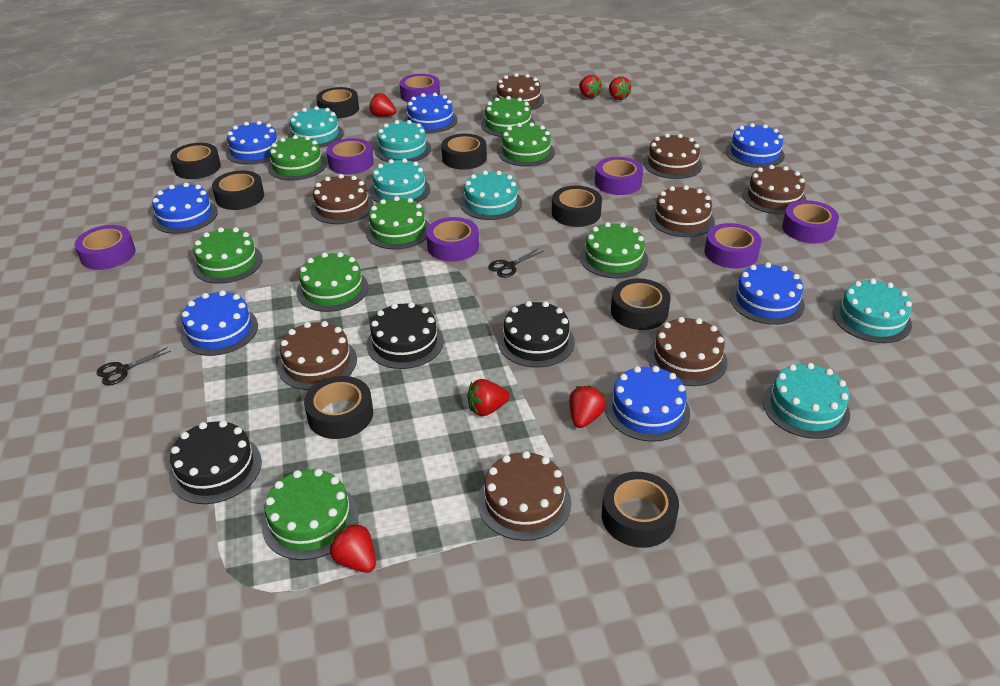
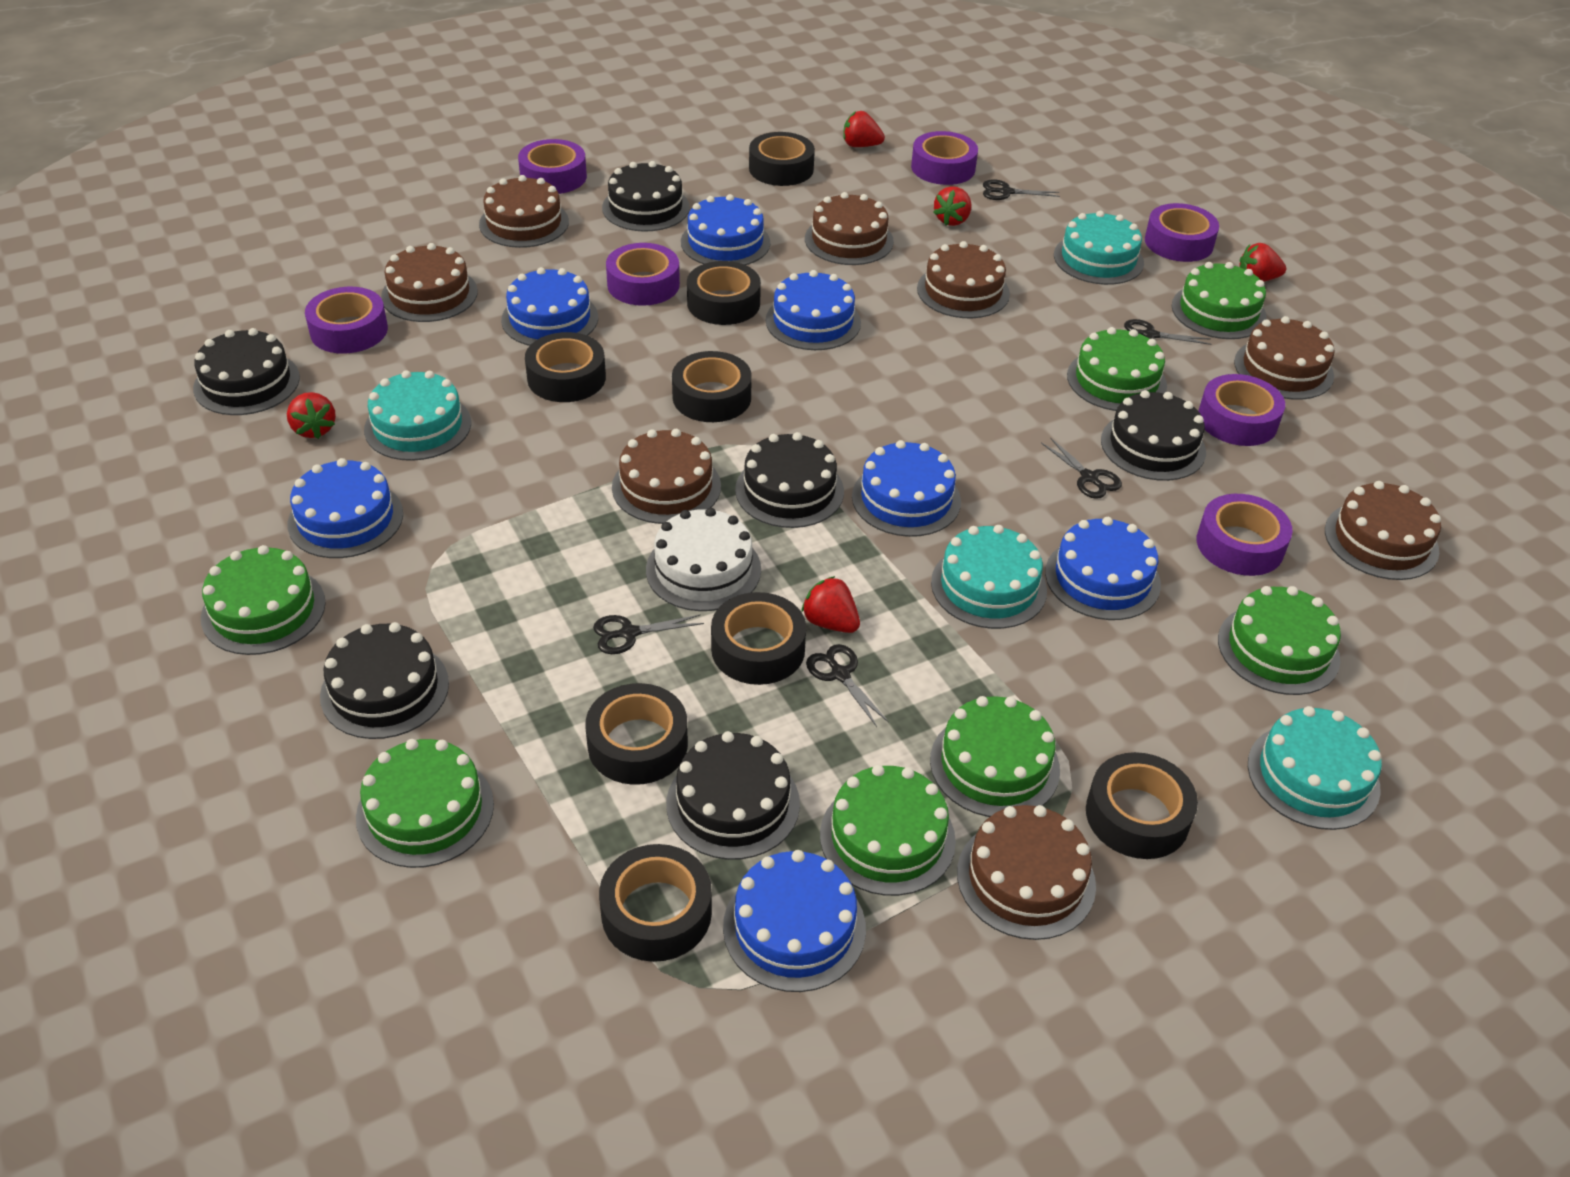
black cake: [169,420,262,504] [366,302,444,369] [498,301,575,367] = 3 -> [193,328,300,415] [320,622,449,739] [602,161,690,232] [666,731,800,860] [735,432,844,528] [1101,390,1206,481] = 6
black scissors: [97,347,171,385] [488,248,544,278] = 2 -> [593,614,704,654] [806,644,889,727] [983,180,1060,200] [1041,437,1122,499] [1124,319,1211,345] = 5
green cake: [192,227,263,284] [262,469,358,560] [268,135,327,181] [297,252,368,312] [365,196,430,249] [481,96,535,137] [498,122,555,167] [580,222,648,278] = 8 -> [201,545,326,655] [356,739,494,868] [820,765,956,896] [930,696,1060,817] [1067,327,1167,411] [1172,262,1267,339] [1218,586,1341,695] = 7
red strawberry: [330,522,376,573] [369,93,396,117] [467,379,510,416] [569,386,606,428] [579,75,602,98] [609,76,631,100] = 6 -> [287,392,336,439] [801,576,860,633] [843,111,885,147] [933,186,972,226] [1239,243,1286,282] = 5
turquoise cake: [288,106,344,148] [369,158,430,203] [374,120,431,162] [460,170,522,220] [763,363,850,439] [833,279,912,343] = 6 -> [364,370,471,461] [931,525,1047,629] [1054,211,1144,285] [1248,706,1382,830] = 4
white cake: none = 0 -> [646,508,761,611] = 1

